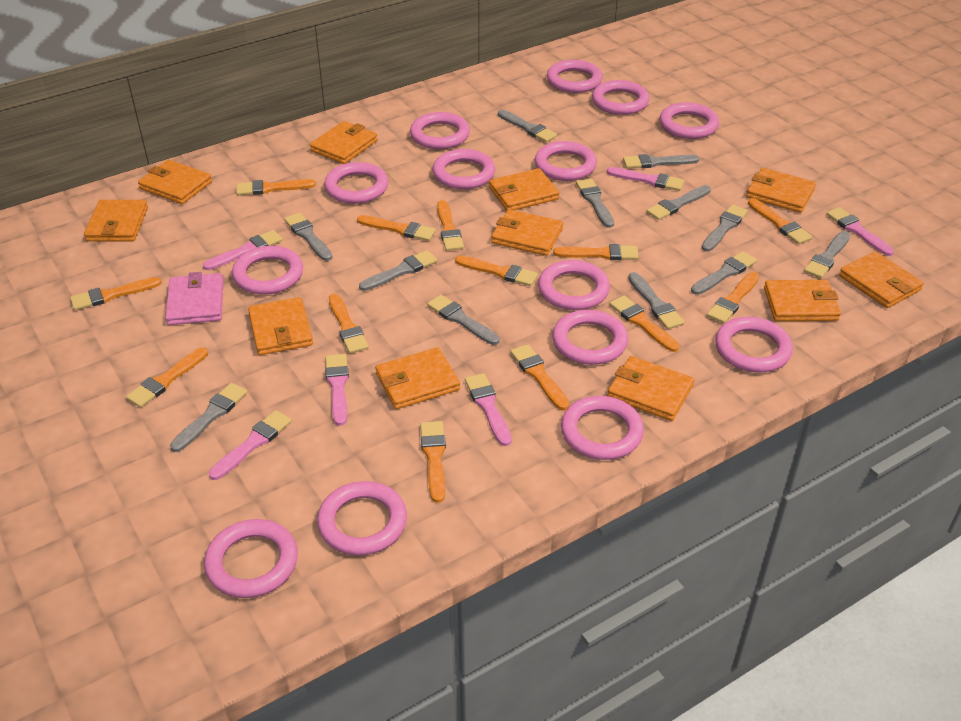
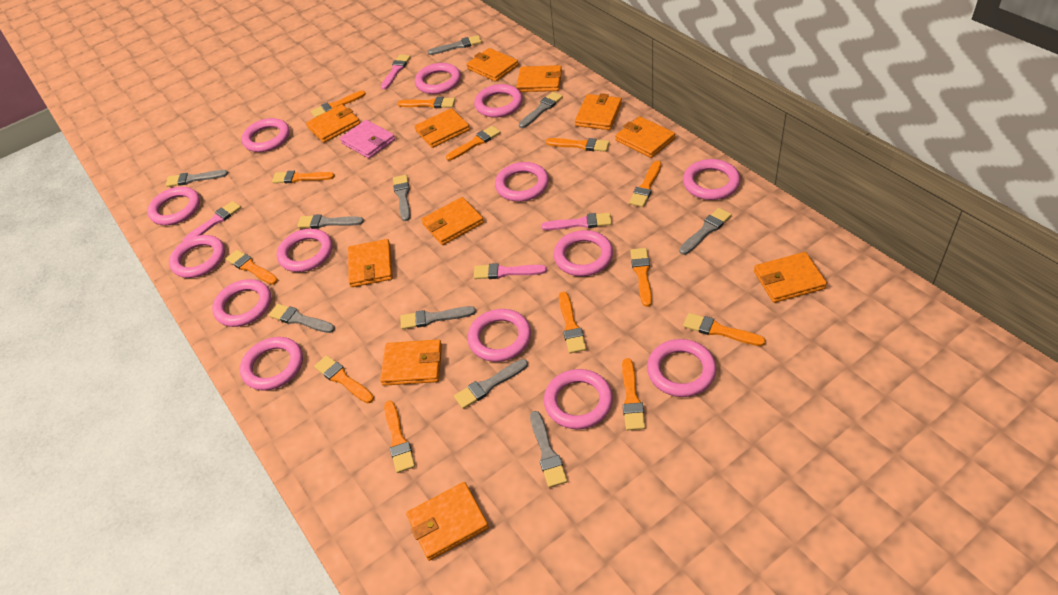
grey brush: [170,383,248,452] [284,213,333,261] [359,250,437,291] [427,295,500,345] [498,110,557,142] [576,179,614,228] [623,154,699,168] [628,272,684,329] [646,185,711,220] [691,251,757,295] [702,205,748,252] [804,231,850,278] = 12 -> [166,170,228,187] [269,304,335,333] [297,214,364,228] [393,175,410,221] [400,306,476,329] [428,35,482,55] [454,359,528,409] [519,92,563,128] [530,411,568,488] [679,208,732,255] = 10
pink brush: [203,230,283,270] [209,410,292,480] [325,354,349,426] [465,373,512,446] [607,167,684,191] [826,207,894,256] = 6 -> [183,201,241,241] [381,55,411,90] [474,263,547,279] [541,213,612,230] = 4

